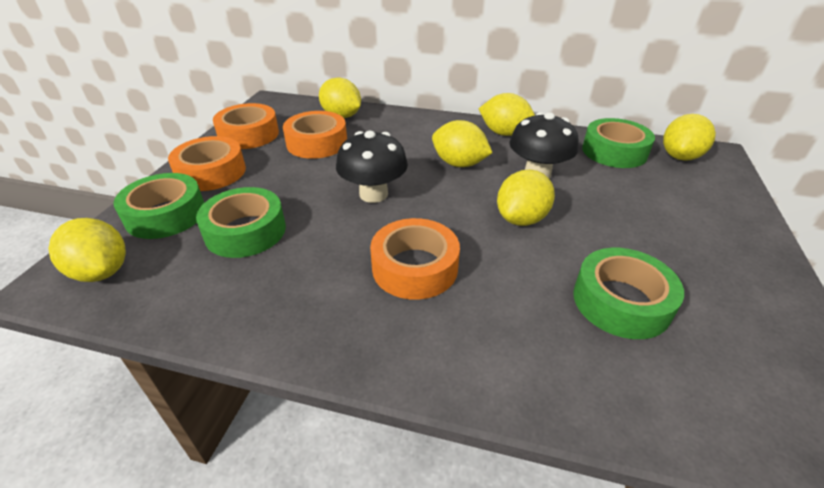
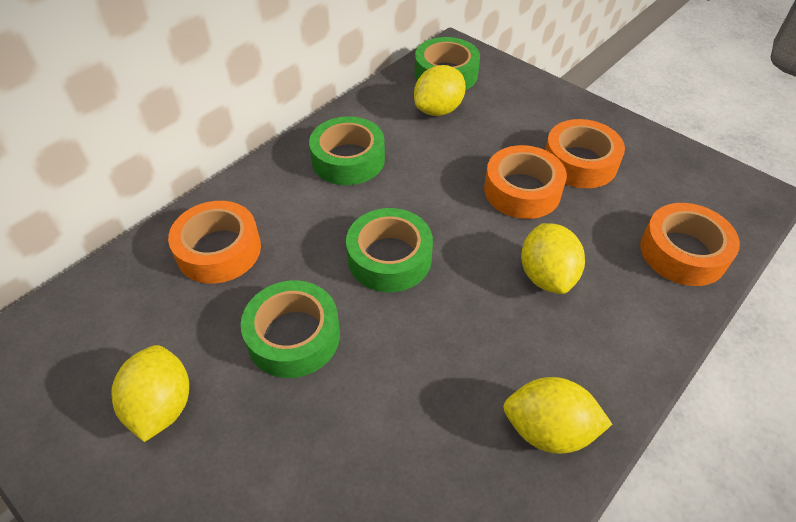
black mushroom: [336,131,408,203] [510,112,579,179] = 2 -> none = 0
yellow lemon: [48,218,126,282] [319,77,361,118] [432,120,492,167] [479,93,535,136] [497,170,555,226] [663,114,716,161] = 6 -> [111,345,189,442] [414,65,466,116] [503,377,612,454] [521,223,585,294] = 4

